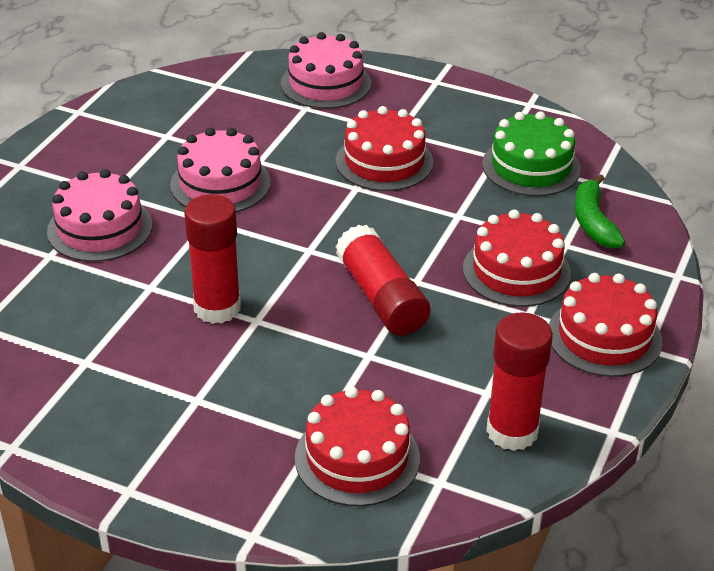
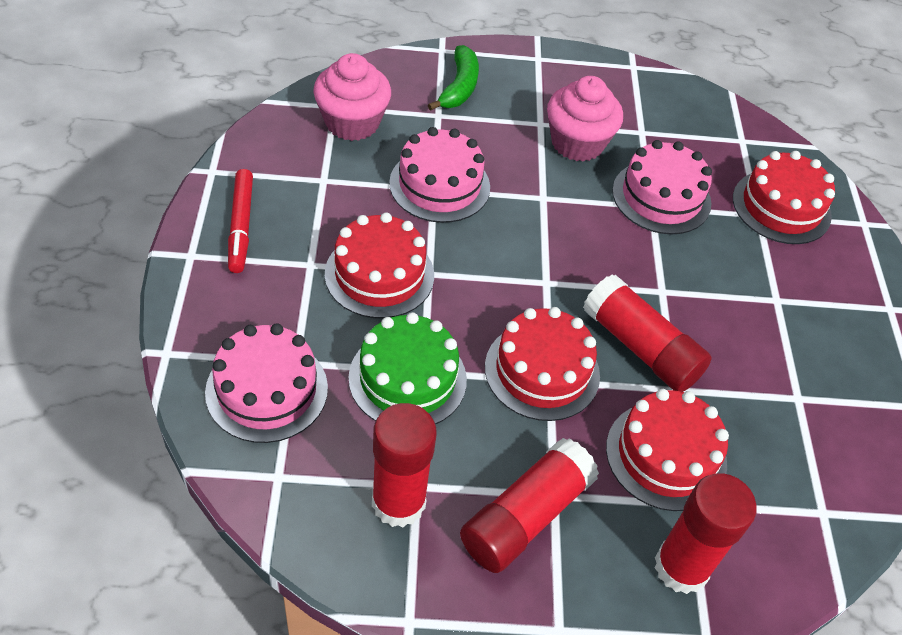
pink cupcake: none = 0 -> [313,53,391,141] [547,76,623,162] = 2
red glue stick: [184,194,241,324] [335,225,430,336] [486,312,553,451] = 3 -> [372,403,437,527] [460,438,599,573] [583,274,712,392] [654,473,757,594] = 4
red marker: none = 0 -> [228,169,253,273] = 1

